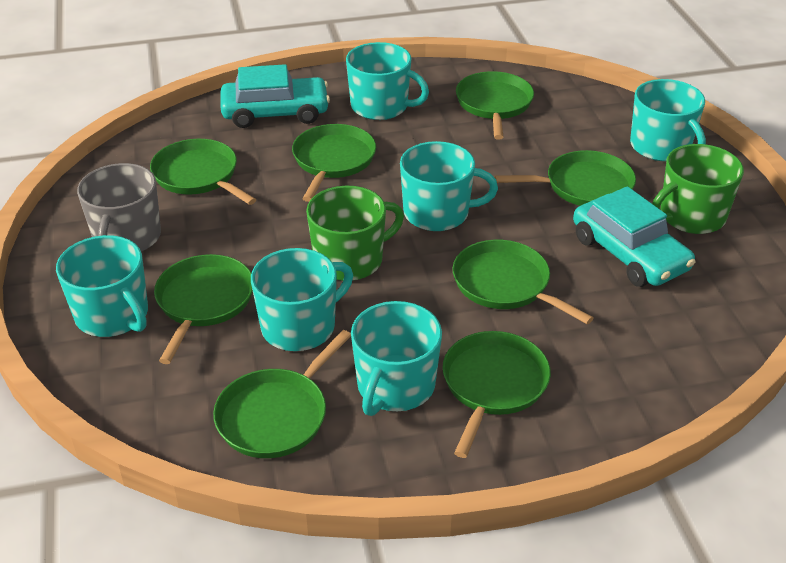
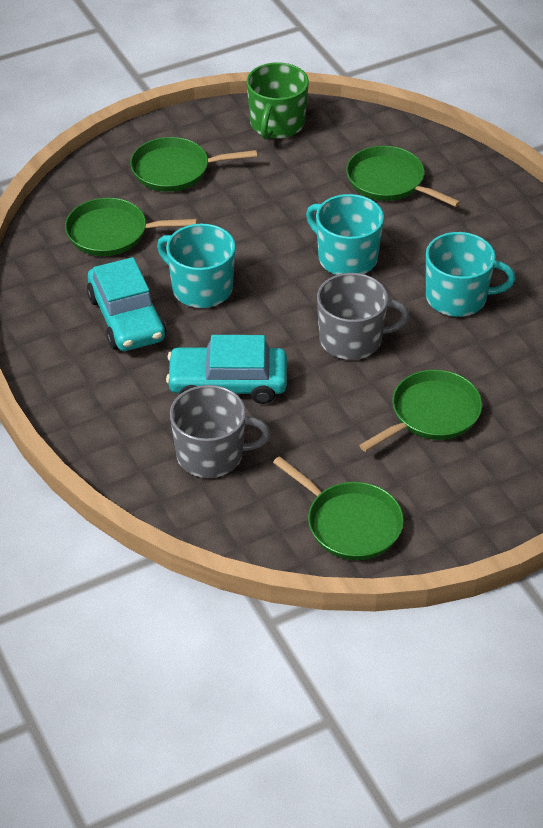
green mug: [306,186,404,281] [652,144,744,234] = 2 -> [247,62,309,139] = 1
green pan: [150,139,256,205] [154,254,253,364] [213,330,351,458] [292,124,376,202] [443,331,551,458] [453,240,594,324] [456,71,534,140] [494,150,636,206] = 8 -> [65,198,197,256] [130,137,257,192] [273,456,404,560] [346,146,460,207] [359,370,482,452] = 5
grey mug: [77,163,161,252] = 1 -> [170,385,271,478] [317,273,410,360] = 2
turquoise mug: [56,235,148,337] [251,248,353,351] [346,42,429,120] [351,301,442,416] [400,141,498,231] [630,79,706,161] = 6 -> [157,224,236,308] [306,194,384,275] [426,232,516,317] = 3

